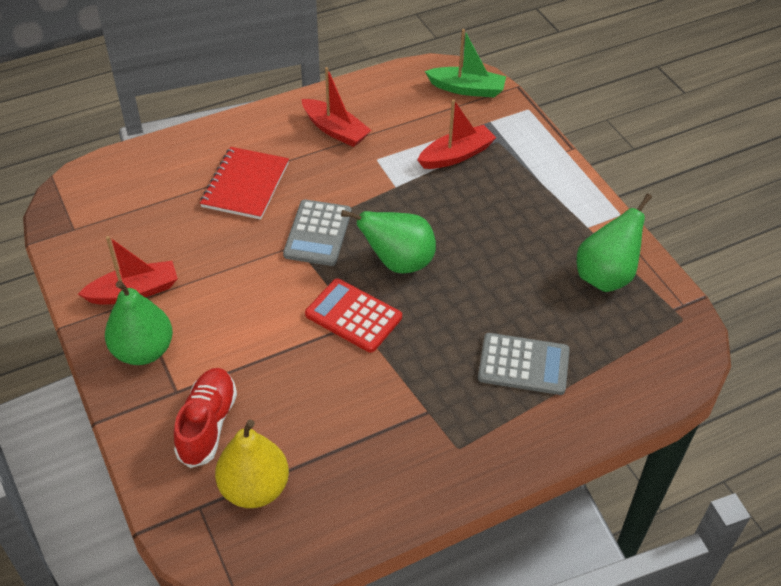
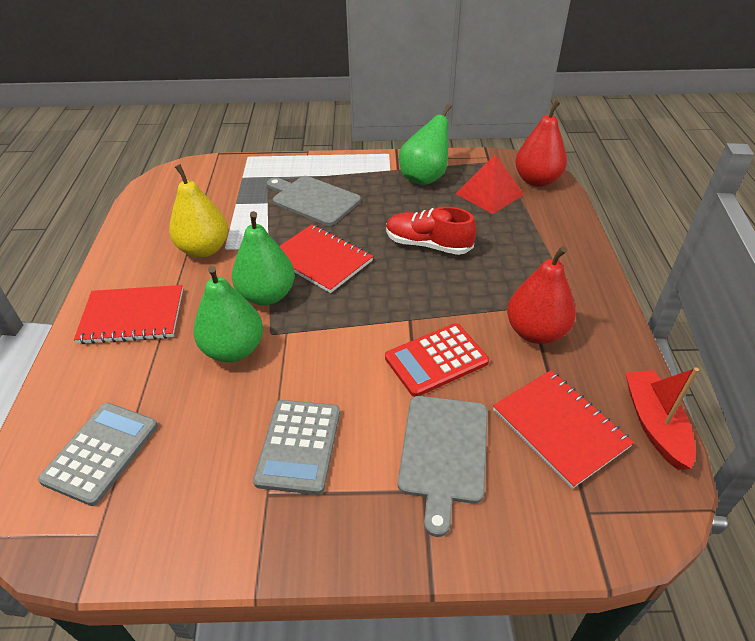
green boat: [425,29,506,97] = 1 -> none = 0
grey cutting board: none = 0 -> [267,176,361,226] [398,396,488,537] = 2
red boat: [78,236,178,305] [301,67,371,147] [417,99,496,169] = 3 -> [625,367,699,470] = 1
red notebook: [200,147,289,220] = 1 -> [74,285,183,344] [279,224,373,293] [493,370,634,489] = 3
red pear: none = 0 -> [507,246,576,344] [515,100,567,187] = 2
red pyramid: none = 0 -> [456,154,524,214] = 1

